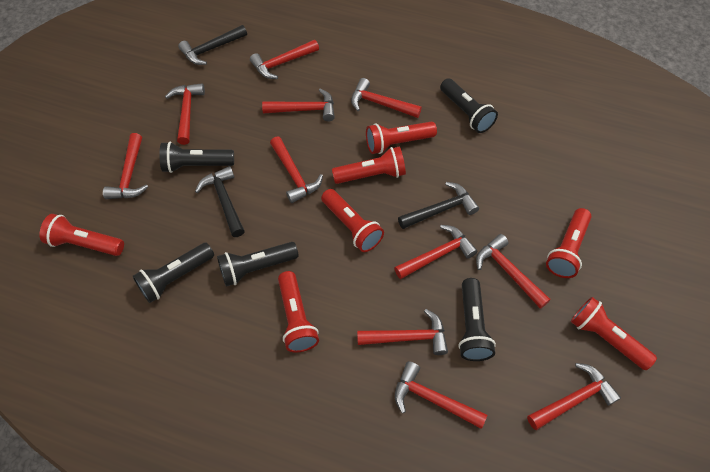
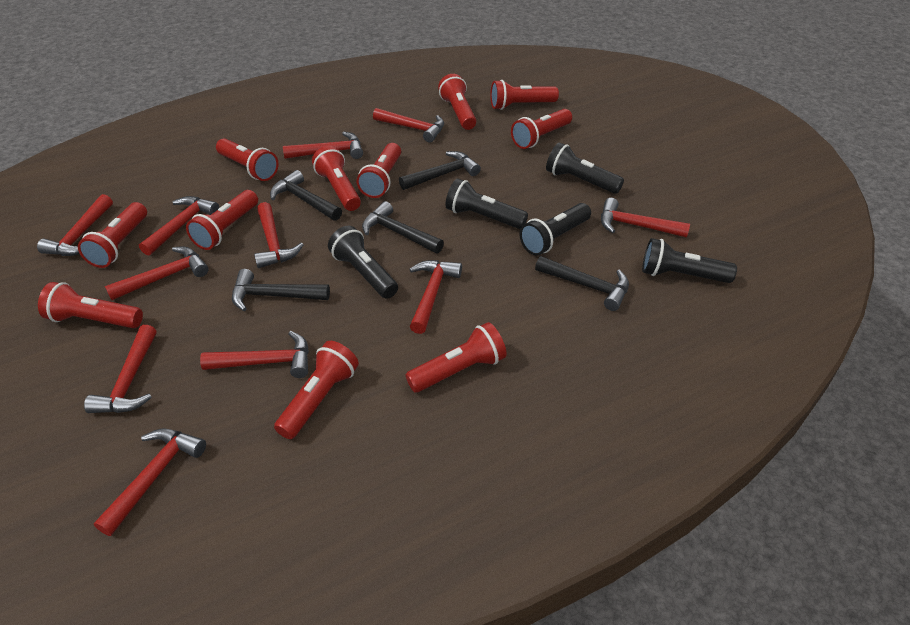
black hammer: [178,25,247,65] [195,166,245,237] [398,182,479,229] = 3 -> [232,269,330,311] [270,170,342,221] [362,201,444,253] [399,151,481,190] [535,256,629,311] = 5
red flashlight: [40,214,124,256] [278,271,319,353] [321,189,384,252] [332,147,406,184] [366,122,437,154] [546,208,592,278] [571,297,657,370] = 7 -> [38,282,143,328] [78,202,147,268] [186,190,258,250] [216,138,278,181] [274,341,359,439] [312,146,361,211] [357,143,401,198] [406,322,507,393] [438,74,476,130] [490,80,559,110] [511,109,572,149] = 11

